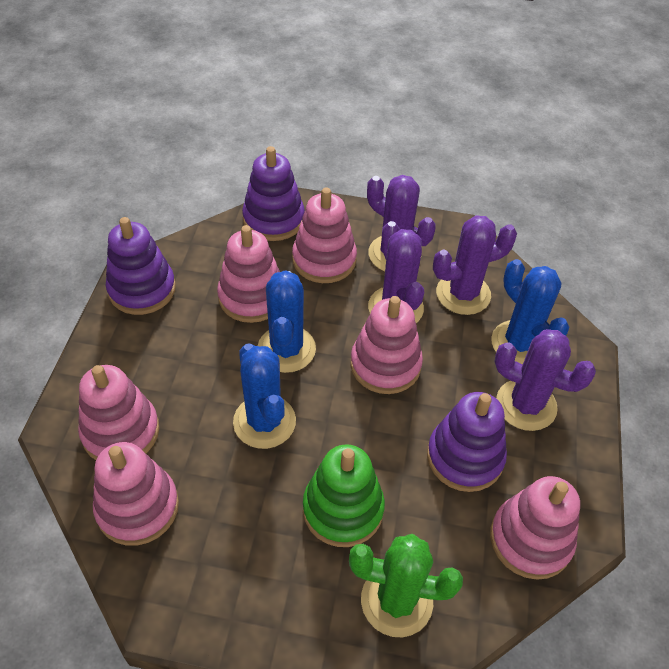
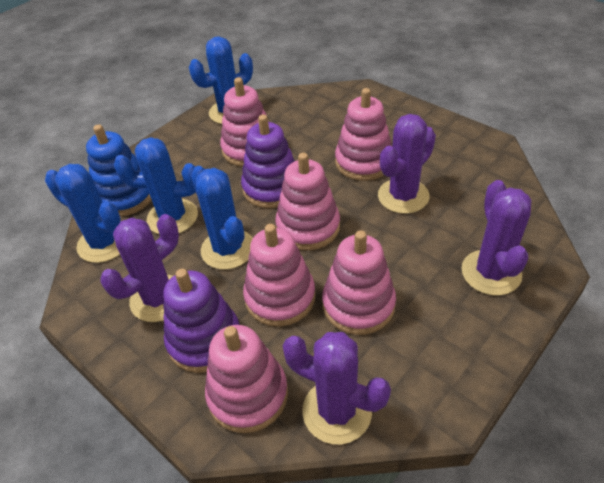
blue cactus: [233,343,296,449] [258,270,316,373] [491,259,569,364] = 3 -> [45,164,121,263] [114,137,198,234] [189,36,253,124] [191,166,253,270] = 4
blue stacking toy: none = 0 -> [86,124,152,217] = 1
green cactus: [349,534,463,637] = 1 -> none = 0
green stacking toy: [303,444,385,547] = 1 -> none = 0
purple stacking toy: [105,217,176,315] [242,146,305,241] [427,392,507,492] = 3 -> [163,269,239,373] [241,114,295,208] = 2

